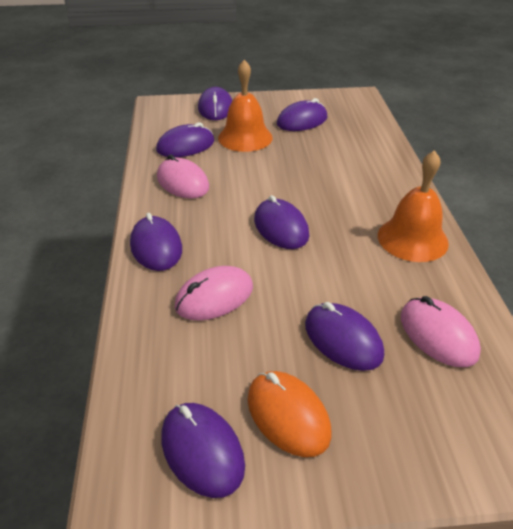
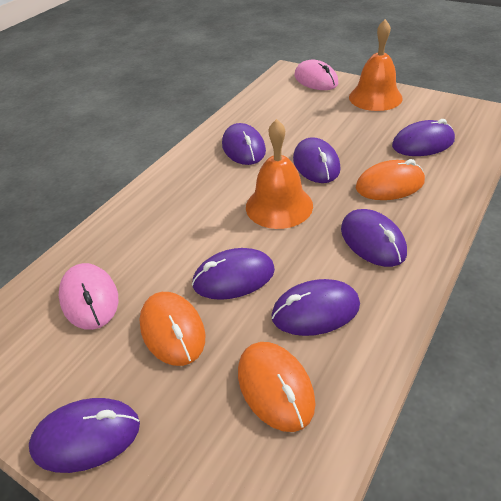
orange mouse: [248,371,332,457] = 1 -> [139,292,205,366] [238,342,316,432] [356,159,425,200] = 3
pink mouse: [157,154,209,199] [175,266,253,321] [401,296,481,367] = 3 -> [59,263,118,330] [294,60,338,90] = 2

